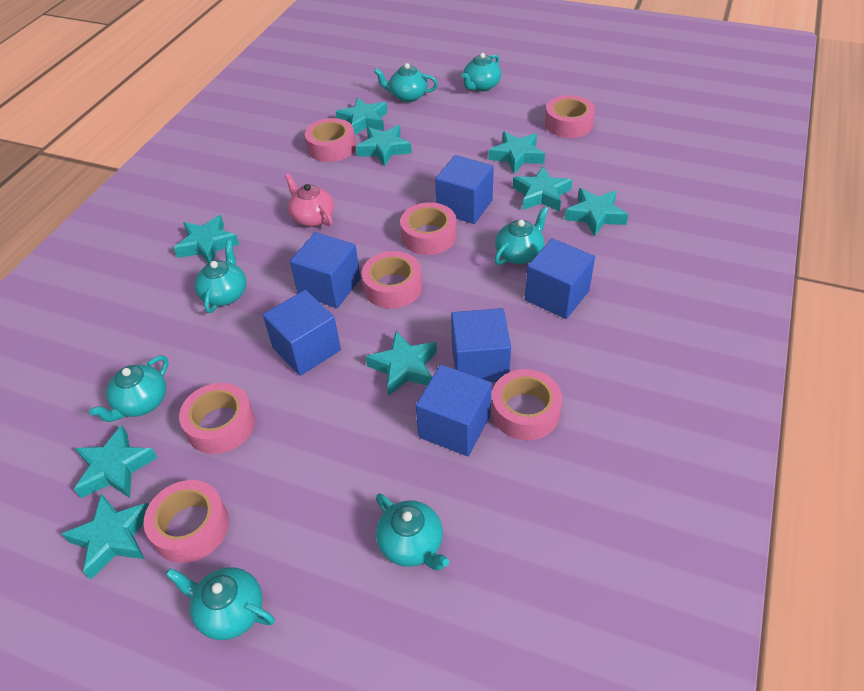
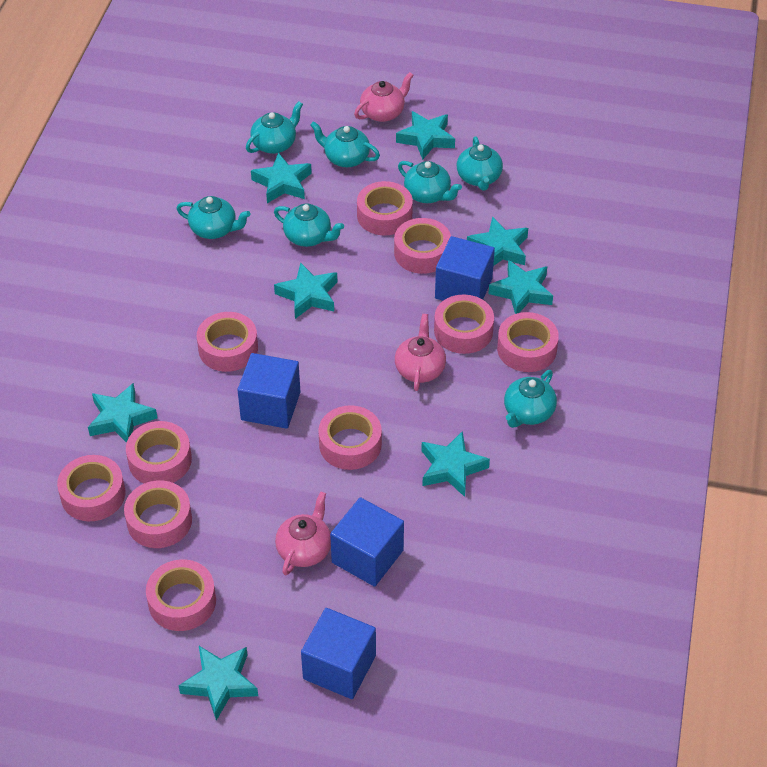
blue cube: [263,290,341,376] [290,232,361,308] [416,365,492,456] [435,155,494,224] [451,308,511,382] [525,238,595,319] = 6 -> [237,353,300,429] [301,608,376,699] [330,497,404,587] [435,236,495,301] = 4
pink tape: [144,480,229,563] [179,383,255,454] [305,118,356,162] [362,251,422,309] [400,202,457,255] [491,369,562,440] [545,95,595,138] = 7 -> [57,455,126,521] [124,480,192,548] [126,421,192,483] [146,560,216,631] [197,312,258,372] [318,405,382,470] [357,181,413,235] [394,218,451,274] [434,295,494,354] [497,312,559,372] = 10
pink teapot: [285,174,334,227] = 1 -> [275,491,331,575] [354,72,414,122] [395,314,446,391] = 3
turquoise star: [62,493,149,580] [74,425,158,498] [174,215,239,263] [336,97,387,135] [356,125,412,167] [366,331,437,396] [488,131,545,174] [513,167,572,211] [564,188,628,237] = 9 -> [88,383,157,443] [178,646,258,721] [251,152,312,203] [274,262,337,319] [396,111,455,160] [421,431,490,497] [467,216,528,266] [488,260,553,314] = 8

